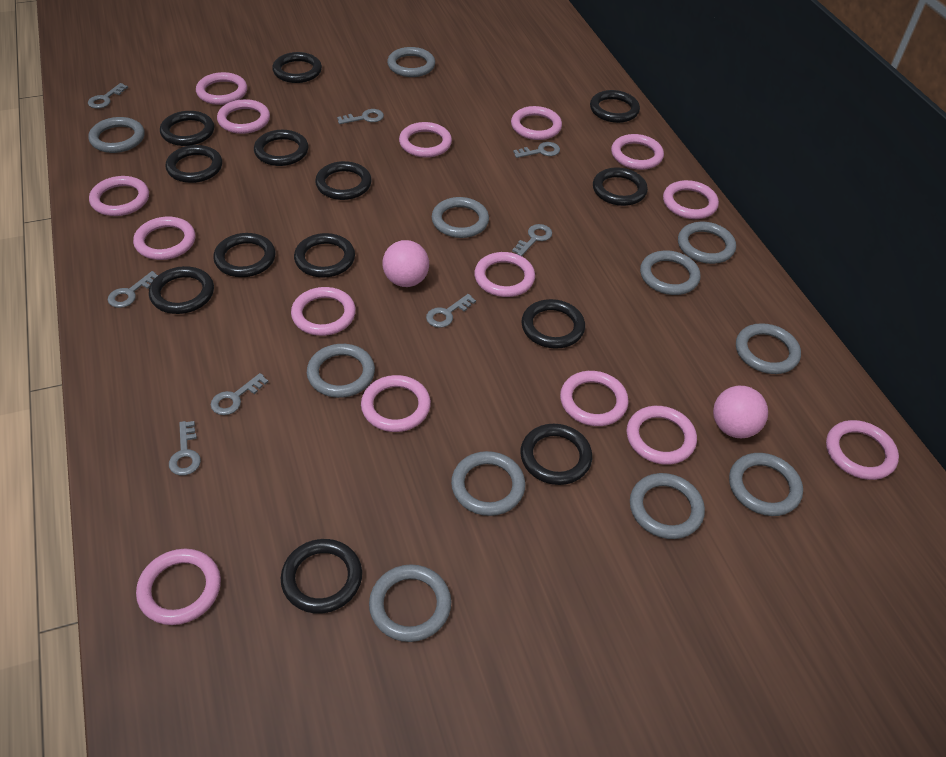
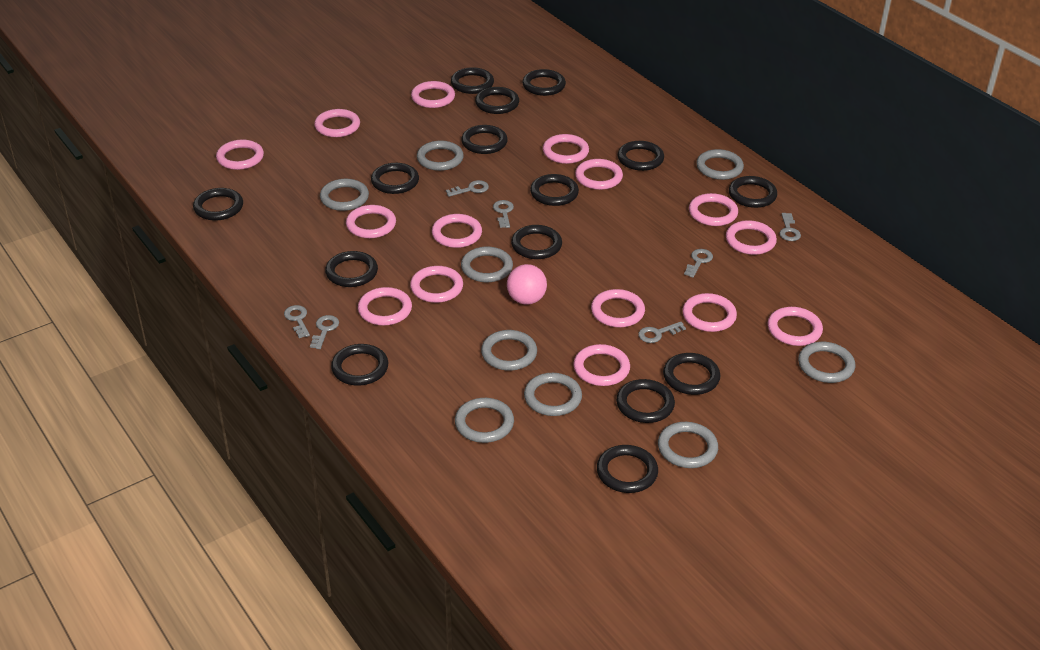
black ring: [149,266,214,314] [160,111,214,146] [165,145,222,183] [213,233,275,277] [254,130,308,166] [272,52,322,83] [281,539,362,614] [294,233,355,278] [315,161,372,200] [520,424,592,485] [521,299,585,349] [590,90,640,123] [593,167,648,206] = 13 -> [193,188,243,221] [325,251,378,287] [331,344,388,386] [371,163,419,194] [451,67,494,94] [461,125,508,154] [475,87,519,114] [511,225,562,259] [522,69,566,96] [530,174,579,206] [597,445,658,493] [616,379,675,423] [618,141,664,171] [663,353,721,395] [729,176,777,208] = 15
grey key: [88,83,128,109] [108,271,158,308] [169,421,201,476] [211,373,268,415] [337,109,384,124] [426,294,476,328] [512,224,552,256] [513,142,560,158] = 8 -> [284,305,310,338] [310,315,339,349] [446,180,489,197] [493,200,514,228] [638,322,686,343] [684,249,713,278] [779,213,801,241] = 7
grey ring: [89,117,145,153] [307,344,375,398] [369,564,451,642] [387,47,435,77] [432,197,489,238] [451,451,525,516] [630,473,705,539] [640,250,700,295] [678,222,736,264] [729,453,803,516] [736,323,801,374] = 11 -> [320,179,369,211] [417,141,464,171] [455,398,514,443] [461,247,513,282] [481,330,537,371] [524,373,582,416] [658,422,718,468] [696,149,744,180] [798,342,855,383] = 9
pink ball: [383,240,429,287] [713,386,768,439] = 2 -> [507,264,547,305] = 1

